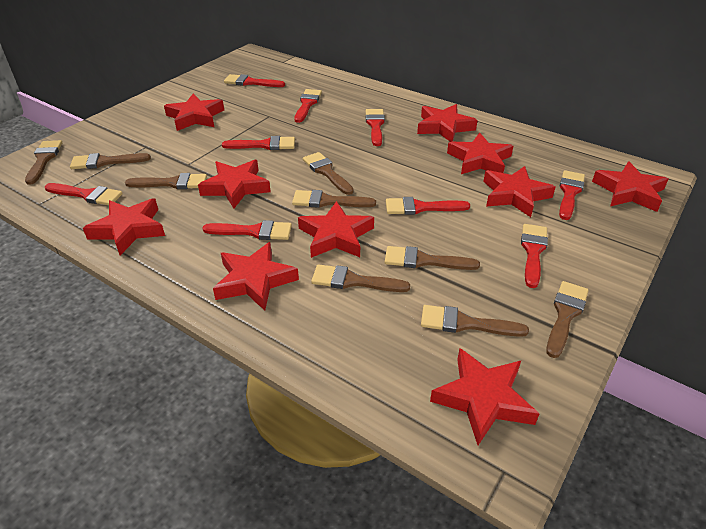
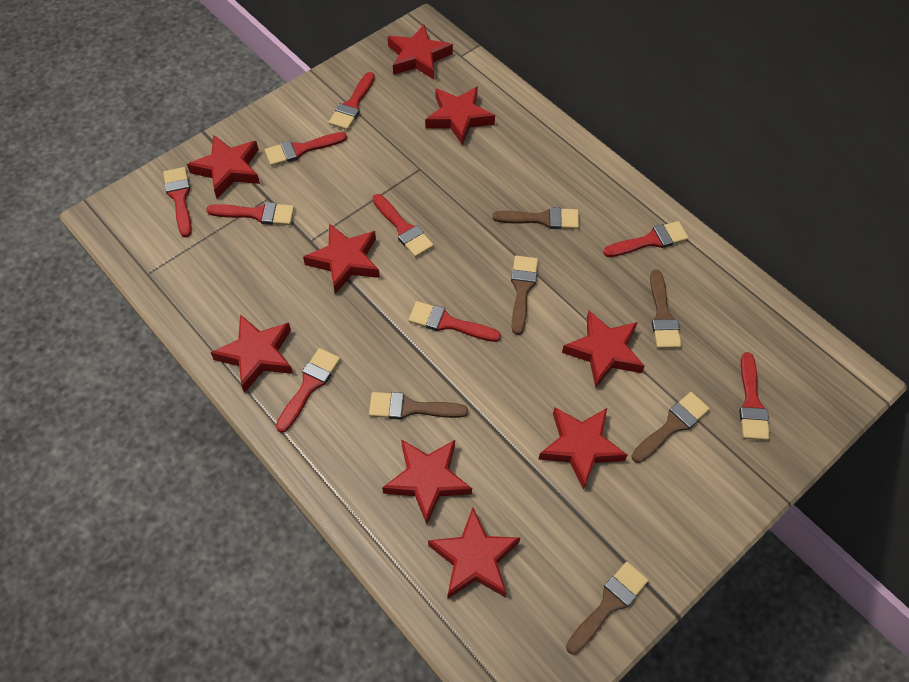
brown brush: [25,140,62,185] [70,153,151,169] [125,173,207,189] [292,190,376,208] [303,152,354,195] [311,264,410,292] [385,246,480,270] [421,305,529,337] [546,281,589,358] = 9 -> [369,392,468,420] [492,207,579,229] [511,256,538,335] [566,561,649,654] [631,392,710,463] [650,270,682,349] = 6
red star: [83,198,165,255] [164,94,224,131] [198,160,271,209] [213,242,299,311] [298,201,374,258] [417,104,478,142] [430,348,539,445] [447,132,513,174] [483,166,555,217] [592,161,668,212] = 10 -> [187,135,260,198] [210,314,293,393] [303,223,380,294] [382,439,472,524] [388,25,453,80] [425,86,495,145] [428,508,520,599] [539,407,627,490] [562,310,645,388] = 9

